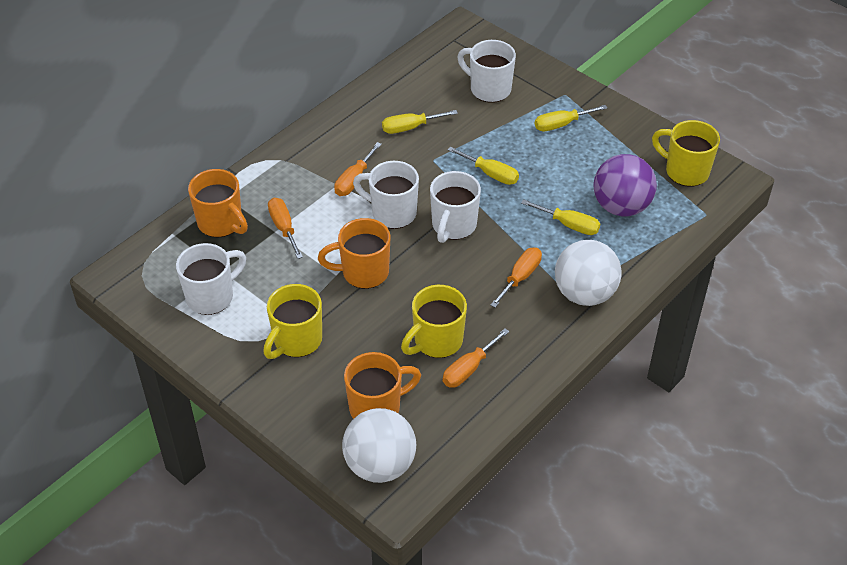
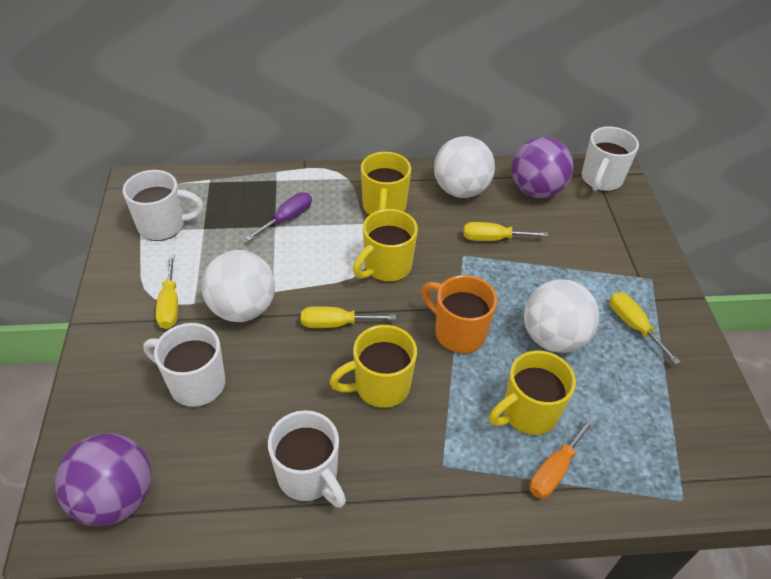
orange mug: [188,169,248,237] [318,218,391,289] [344,352,421,419] = 3 -> [422,275,497,354] = 1
orange screwdriver: [268,198,303,259] [334,142,382,196] [443,328,509,387] [491,248,542,308] = 4 -> [529,417,595,499] = 1
purple ball: [593,154,657,216] = 1 -> [55,433,152,526] [512,137,573,198] = 2
purple screwdriver: none = 0 -> [245,192,312,241] = 1
white ball: [342,408,416,483] [555,240,622,306] = 2 -> [201,250,275,322] [434,136,495,198] [524,279,599,353] = 3
yellow mug: [263,284,322,359] [401,285,467,358] [652,120,720,187] = 3 -> [330,325,417,408] [353,209,418,282] [361,152,411,215] [489,351,576,435] = 4

